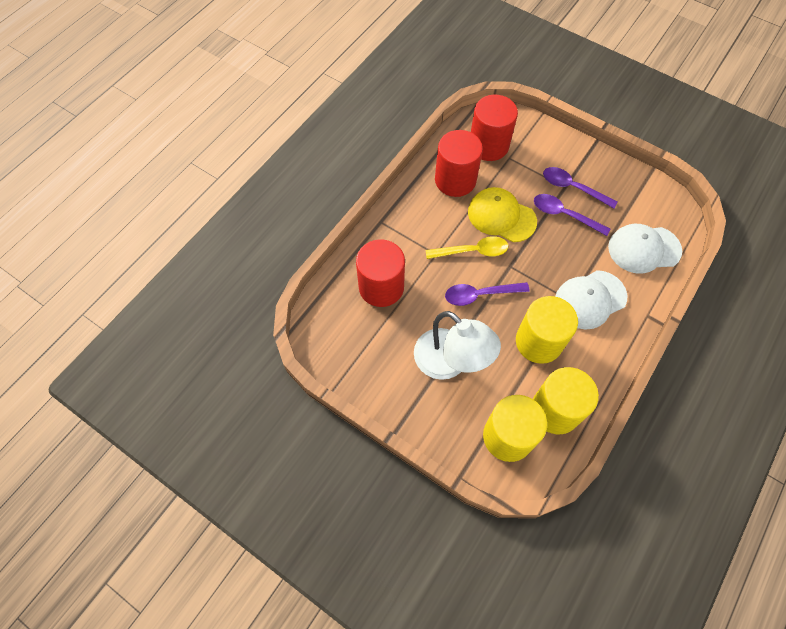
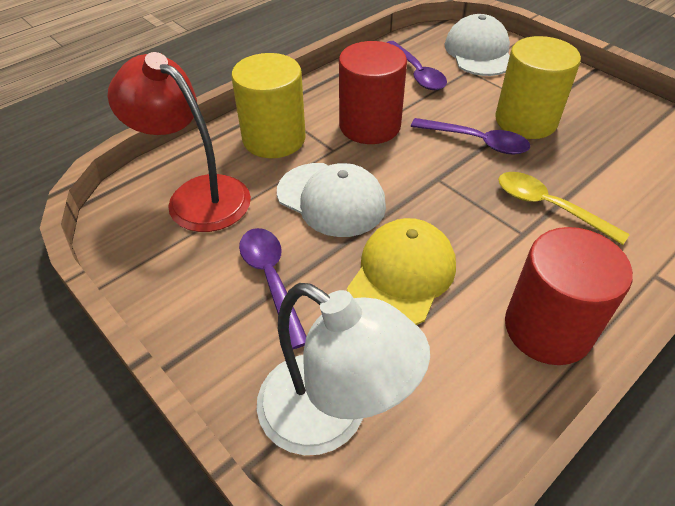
red cylinder: [356,239,405,307] [435,130,483,197] [471,95,518,161] = 3 -> [339,41,407,144] [505,227,633,365] = 2
red lamp: none = 0 -> [108,52,251,232] = 1
yellow cylinder: [483,395,547,462] [516,296,578,364] [533,367,599,434] = 3 -> [231,53,306,158] [495,36,581,139] = 2

